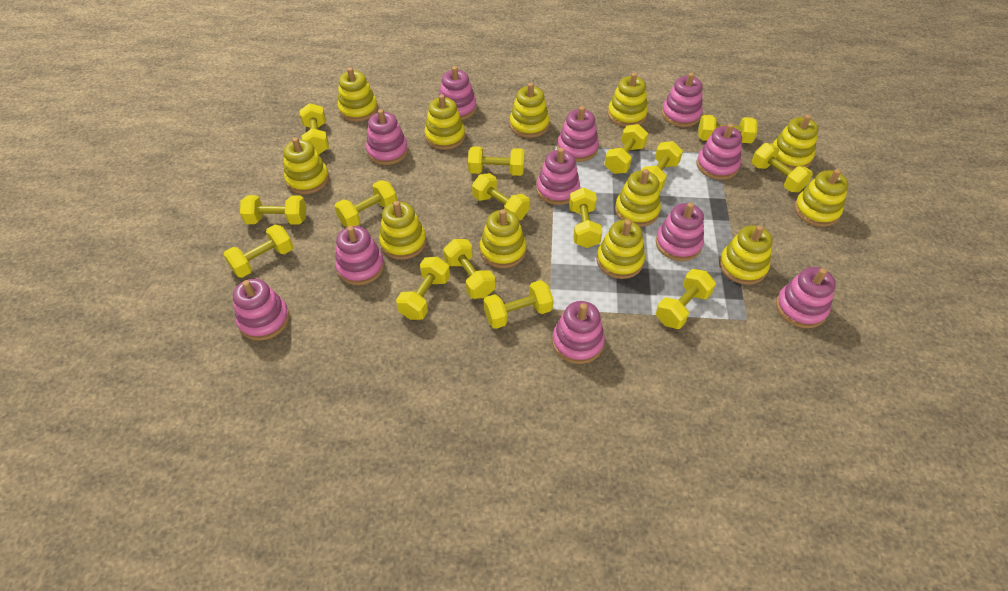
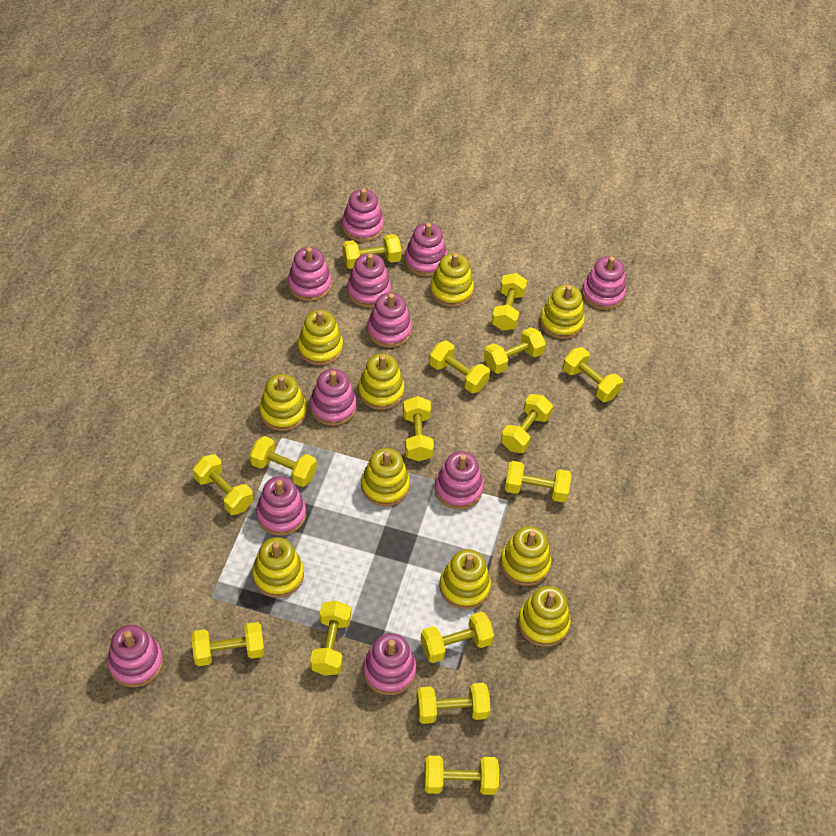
yellow stacking toy: [283,137,329,194] [338,67,378,122] [379,201,426,260] [425,94,465,150] [480,209,526,268] [510,83,550,138] [597,220,645,279] [608,73,648,127] [615,169,661,227] [719,225,773,285] [773,114,818,170] [794,169,848,227] = 12 -> [252,537,304,598] [259,374,307,431] [298,310,343,365] [358,353,405,410] [361,448,410,506] [430,253,474,307] [439,549,491,610] [500,526,551,586] [518,586,571,647] [540,285,585,339] = 10

